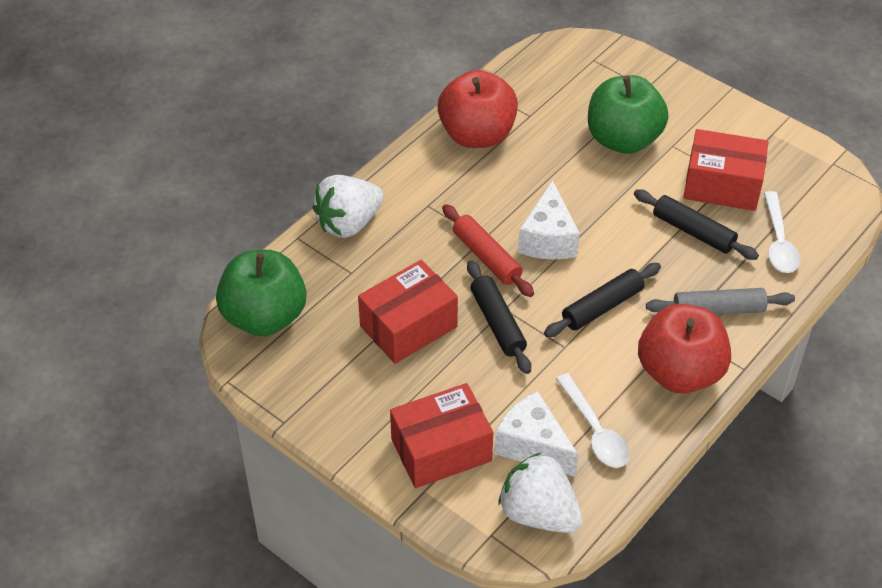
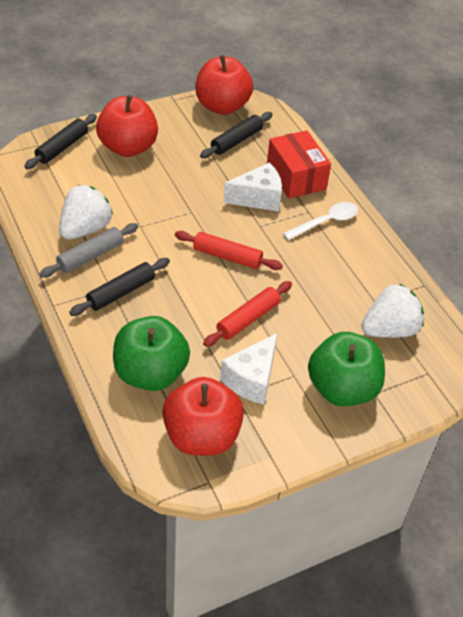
red apple: [438,70,518,148] [638,304,731,394] = 2 -> [96,95,158,157] [162,377,244,456] [196,55,253,115] = 3
red box: [358,260,458,364] [390,383,493,488] [683,129,768,211] = 3 -> [267,130,331,199] = 1
red rolling pin: [442,204,534,297] = 1 -> [175,231,283,270] [203,281,292,347] = 2
white spoon: [556,373,630,468] [764,191,800,273] = 2 -> [283,202,358,240] = 1

